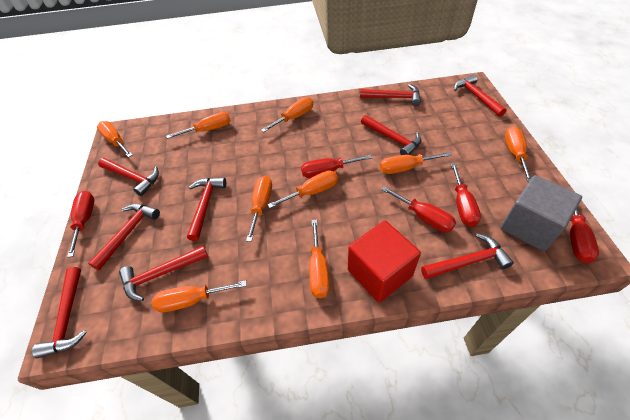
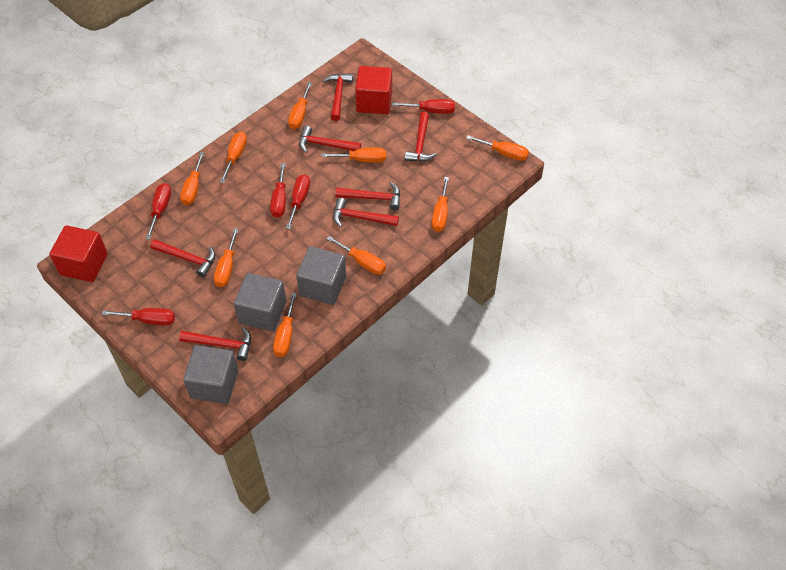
grey cube: [501,175,582,251] = 1 -> [183,345,238,404] [234,273,286,332] [296,246,346,305] = 3
red cube: [348,221,421,303] = 1 -> [49,225,108,282] [355,66,392,114] = 2
red hammer: [32,267,87,358] [88,204,160,270] [98,158,159,196] [119,246,208,301] [187,177,226,241] [360,84,421,106] [361,115,421,155] [421,233,514,279] [454,74,507,117] = 9 -> [150,239,215,278] [179,327,251,361] [299,126,361,153] [323,73,353,121] [333,198,399,227] [335,182,400,211] [405,112,437,162] = 7

